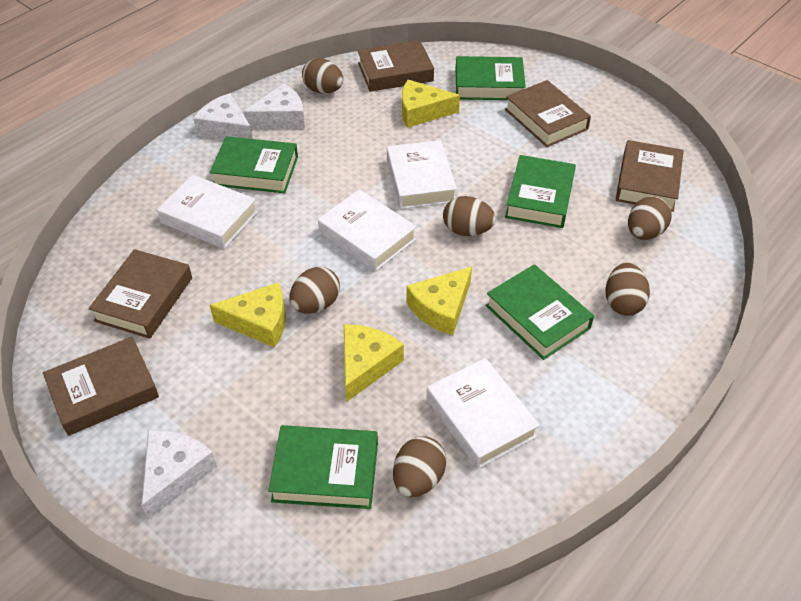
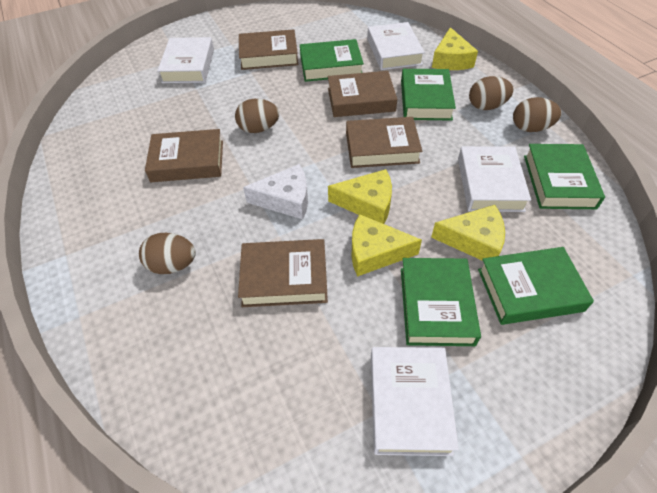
brown egg: [289,267,340,314] [302,58,343,94] [393,436,446,497] [443,196,496,236] [605,263,650,316] [628,197,672,240] = 6 -> [139,233,196,274] [235,99,279,133] [469,76,514,110] [513,97,562,132] = 4
white cheese: [141,430,217,520] [193,93,253,139] [244,83,305,129] = 3 -> [243,164,308,219] = 1

